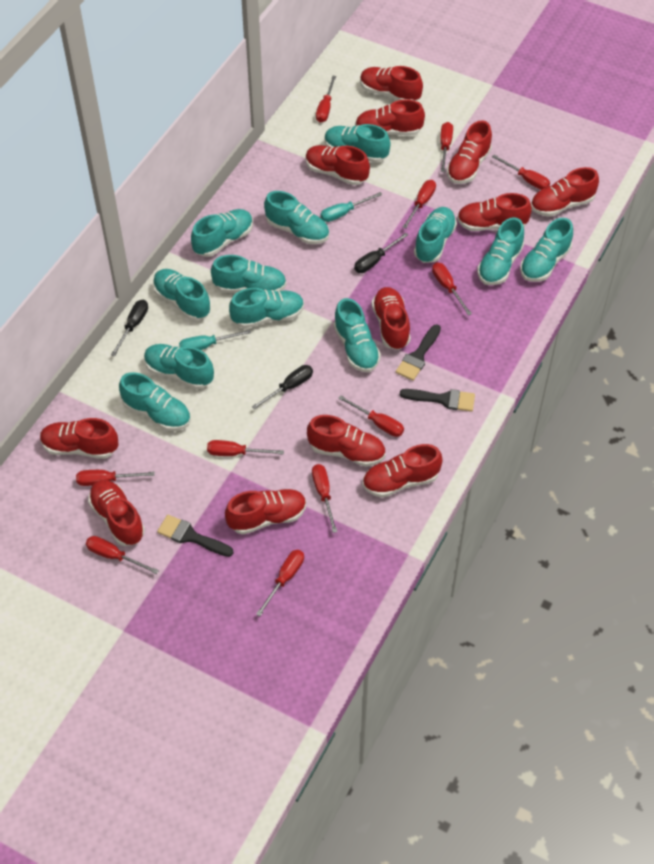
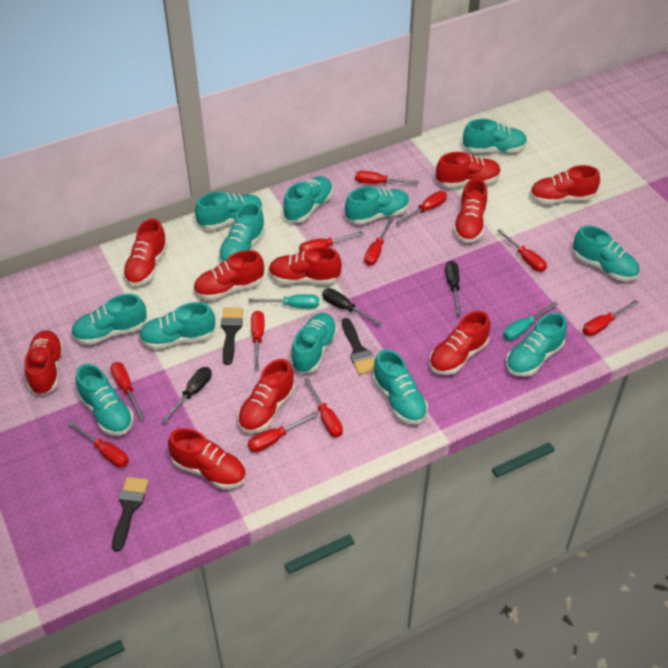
red shoe: [40,418,118,459] [88,480,145,546] [225,489,306,535] [305,145,370,185] [307,415,386,467] [355,99,425,136] [360,66,423,101] [362,444,442,498] [372,287,411,350] [447,120,492,184] [457,193,532,231] [531,167,599,217] = 12 -> [24,330,63,395] [123,219,168,286] [168,428,246,489] [193,250,264,300] [237,359,295,433] [268,247,342,284] [429,311,490,375] [436,152,501,188] [453,178,487,243] [530,165,600,204] = 10

